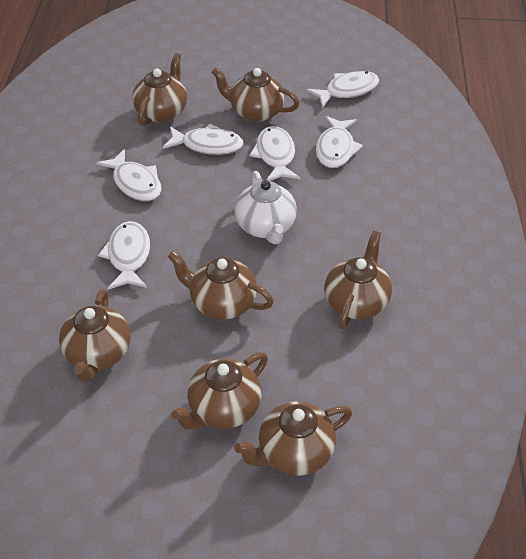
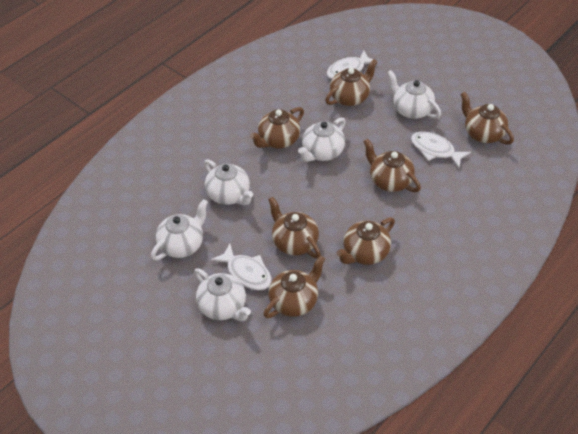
white fish: [96,149,162,201] [98,221,150,290] [162,124,244,155] [250,126,300,181] [306,71,379,108] [316,116,363,168] = 6 -> [210,244,272,290] [327,51,379,79] [411,132,471,168] = 3
white teapot: [235,171,297,244] = 1 -> [151,199,208,261] [194,268,251,321] [204,160,253,205] [298,117,346,162] [387,70,441,119] = 5

